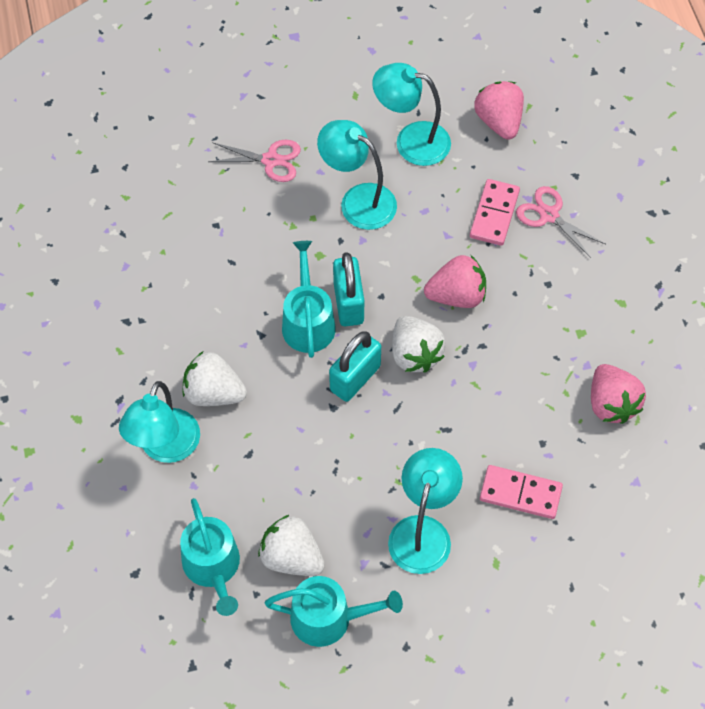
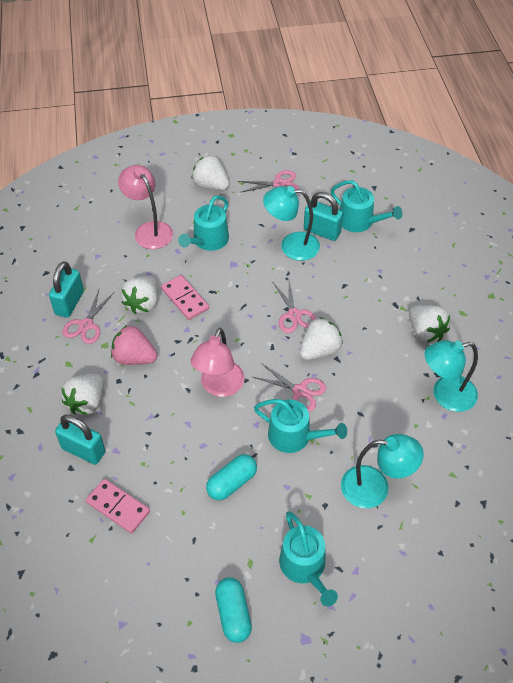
pink lamp: none = 0 -> [118,165,173,249] [191,328,245,397] = 2
pink scissors: [208,140,301,182] [516,186,605,258] = 2 -> [62,290,114,344] [237,170,299,193] [253,363,326,412] [274,281,316,333] = 4
pink strawberry: [424,255,486,308] [474,81,524,140] [591,364,646,424] = 3 -> [111,325,157,365] = 1
turquoise capsule: none = 0 -> [206,454,257,500] [215,578,252,643] = 2
turquoise lamp: [119,381,200,463] [317,120,397,230] [372,63,451,166] [388,448,463,574] = 4 -> [263,186,320,261] [341,434,424,508] [424,340,478,412] = 3
turquoise padlock: [329,331,381,402] [333,252,364,326] = 2 -> [49,261,84,318] [55,415,105,465] [304,192,343,241] = 3
turquoise watering can: [180,498,240,616] [264,576,403,647] [282,241,336,358] = 3 -> [178,195,229,251] [254,399,347,453] [279,512,338,606] [331,180,402,232] = 4
white strawberry: [183,351,247,406] [258,515,325,576] [392,316,446,372] = 3 -> [61,374,104,415] [121,276,158,314] [192,155,229,190] [300,317,343,360] [409,305,450,343] = 5

